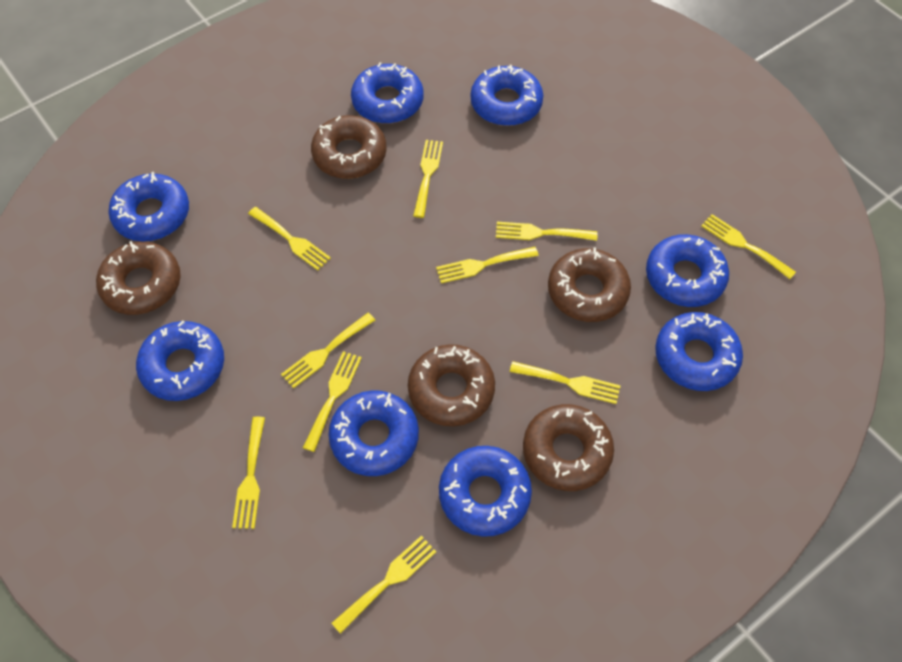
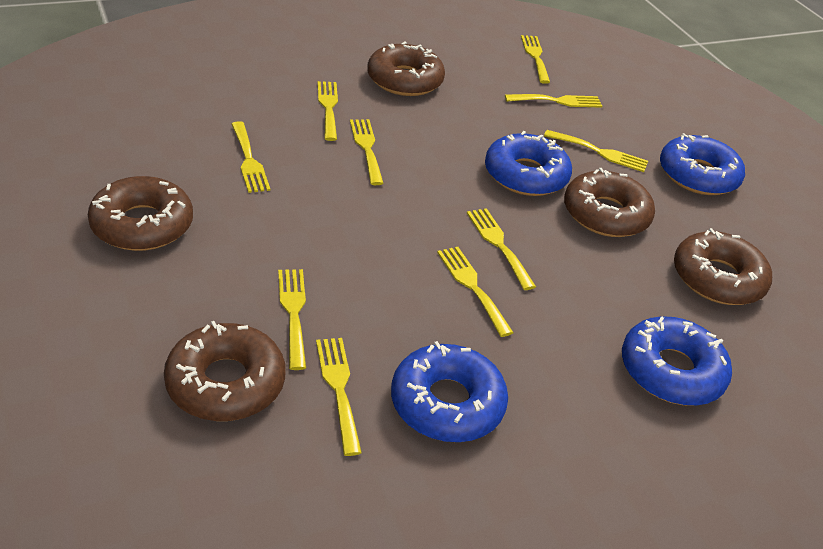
blue donut: [108,172,189,241] [136,320,224,401] [328,390,419,476] [351,62,424,124] [439,446,532,537] [471,64,544,126] [646,234,729,307] [655,312,743,391] = 8 -> [391,341,508,442] [485,131,572,196] [622,316,732,406] [660,133,745,195] = 4

